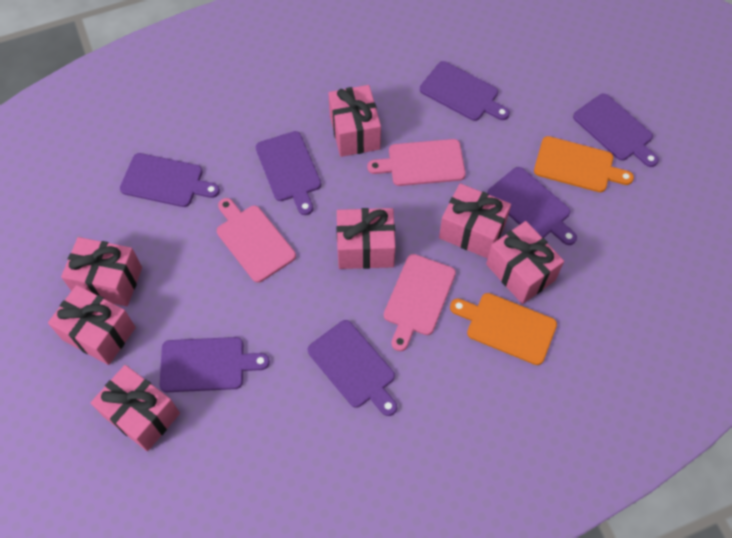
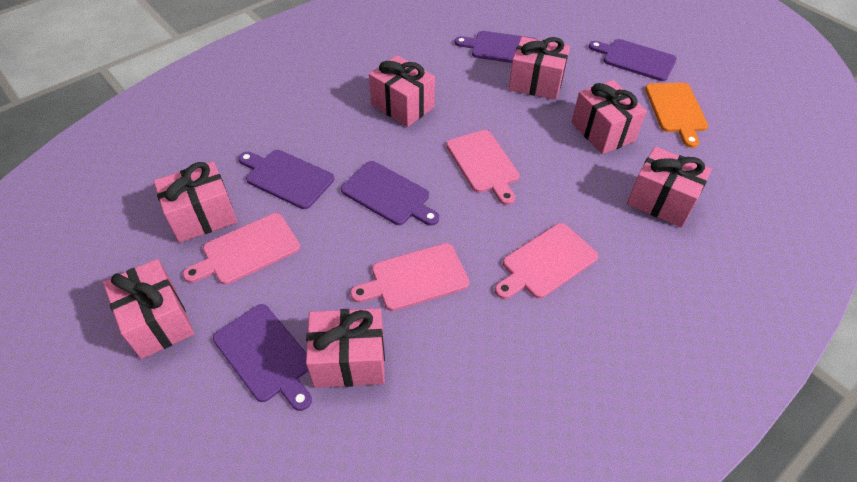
orange cutting board: [450,293,557,365] [534,136,634,192] = 2 -> [645,83,708,148] = 1
pink cutting board: [217,198,296,283] [367,139,466,186] [384,254,456,351] = 3 -> [183,213,300,285] [350,243,469,311] [446,130,520,205] [495,223,598,299] = 4
purple cutting board: [120,153,220,207] [160,337,270,392] [256,131,321,215] [308,320,397,416] [420,61,510,121] [488,167,577,245] [573,93,659,167] = 7 -> [213,304,312,411] [238,150,334,209] [341,161,439,226] [455,31,537,63] [589,39,677,81] = 5

